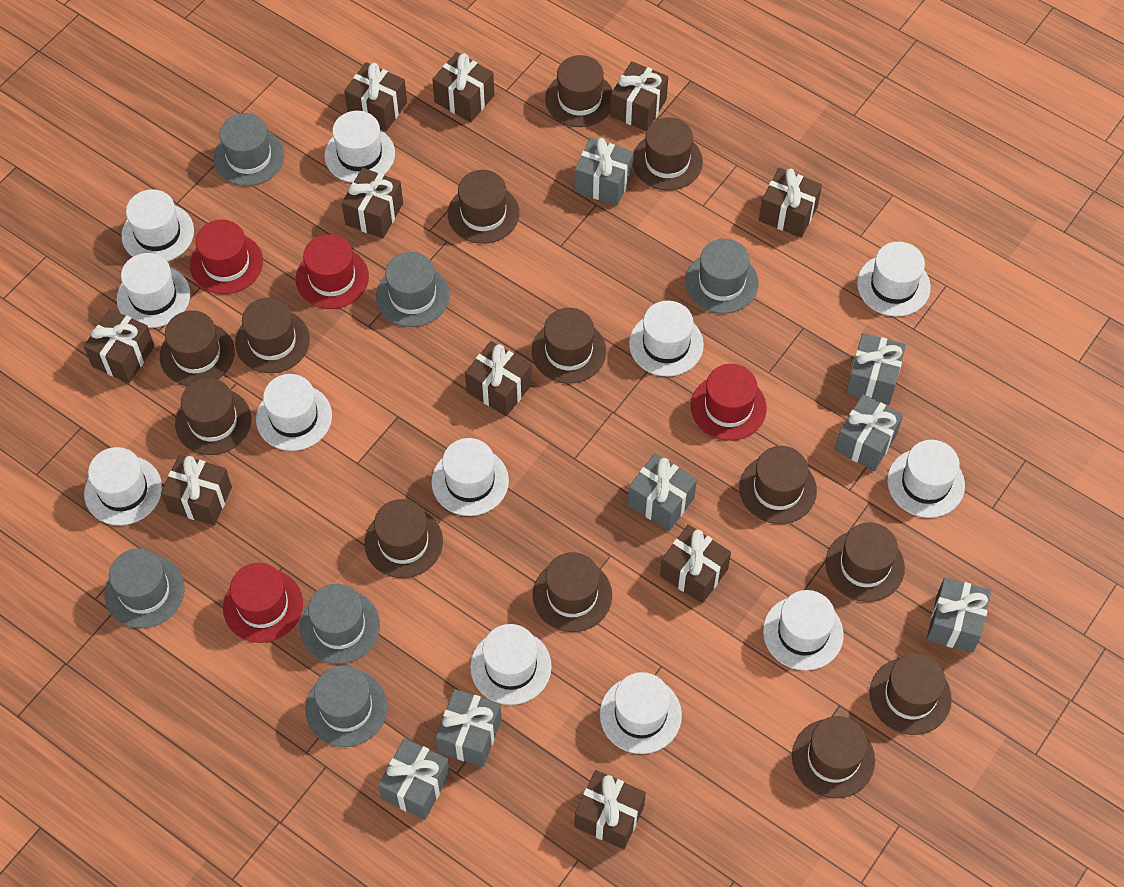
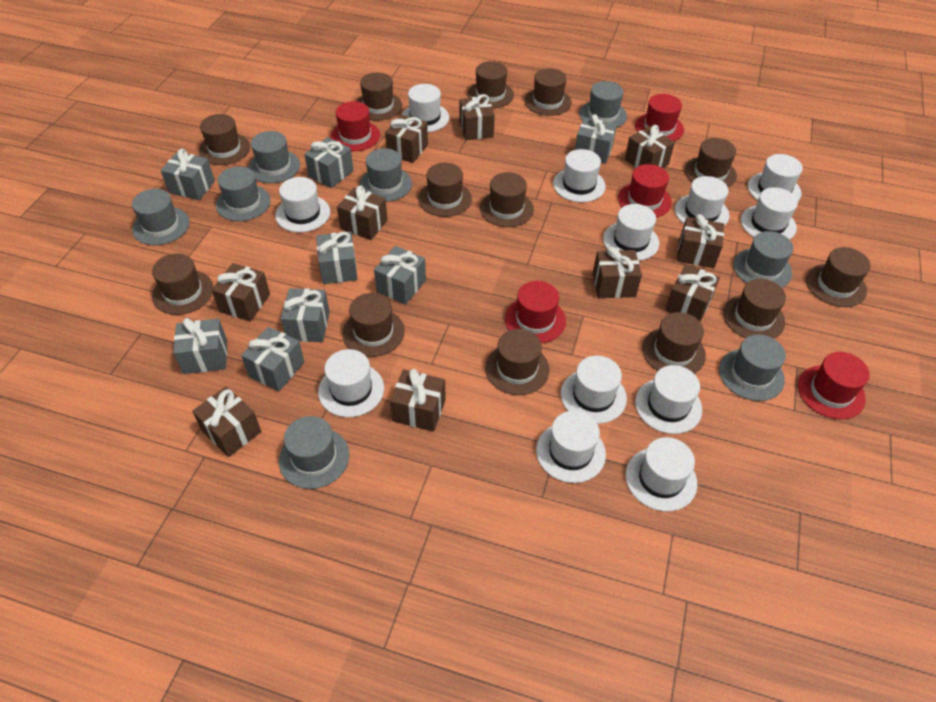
grey gift: [378,738,450,820] [436,689,502,767] [575,138,634,206] [628,454,697,531] [835,394,903,471] [846,333,906,405] [927,578,991,653] = 7 -> [161,149,215,200] [173,318,227,374] [241,327,304,391] [281,288,330,342] [304,137,354,188] [316,231,358,284] [374,246,426,305] [575,114,617,164] = 8
grey hat: [105,549,185,628] [214,113,285,186] [300,584,380,664] [305,665,387,747] [376,252,450,327] [685,239,759,314] = 6 -> [132,189,190,245] [216,166,271,221] [248,131,300,183] [279,416,349,489] [359,148,412,202] [579,81,627,128] [719,335,786,401] [733,231,793,288] = 8
red hat: [190,220,263,294] [223,563,303,643] [296,234,369,309] [691,364,767,441] = 4 -> [331,101,380,151] [505,281,566,343] [618,164,672,218] [635,94,684,141] [798,352,870,419] = 5

